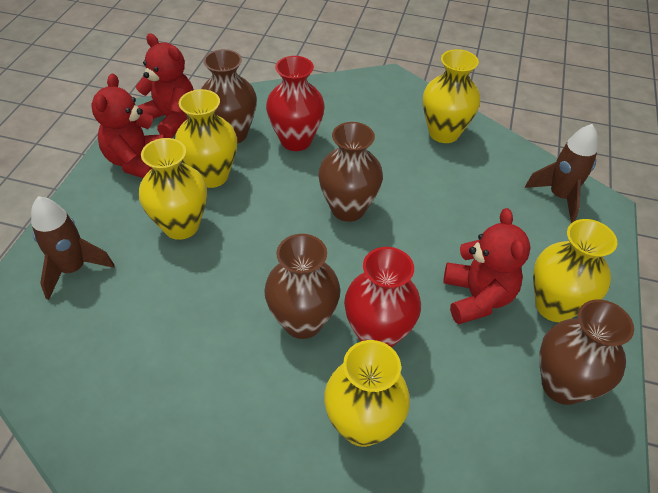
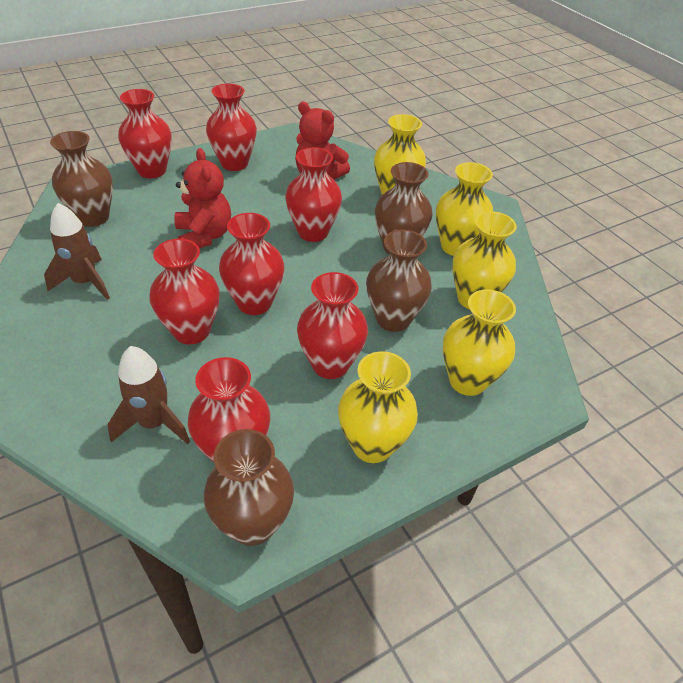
red teddy bear: [91,74,165,178] [135,34,194,138] [443,208,530,324] = 3 -> [174,148,231,248] [295,102,350,180] = 2
red vase: [266,56,325,151] [344,247,421,348] = 2 -> [118,89,172,178] [149,239,220,344] [188,357,270,462] [206,84,257,171] [219,213,284,315] [285,147,342,242] [297,272,368,379] = 7

